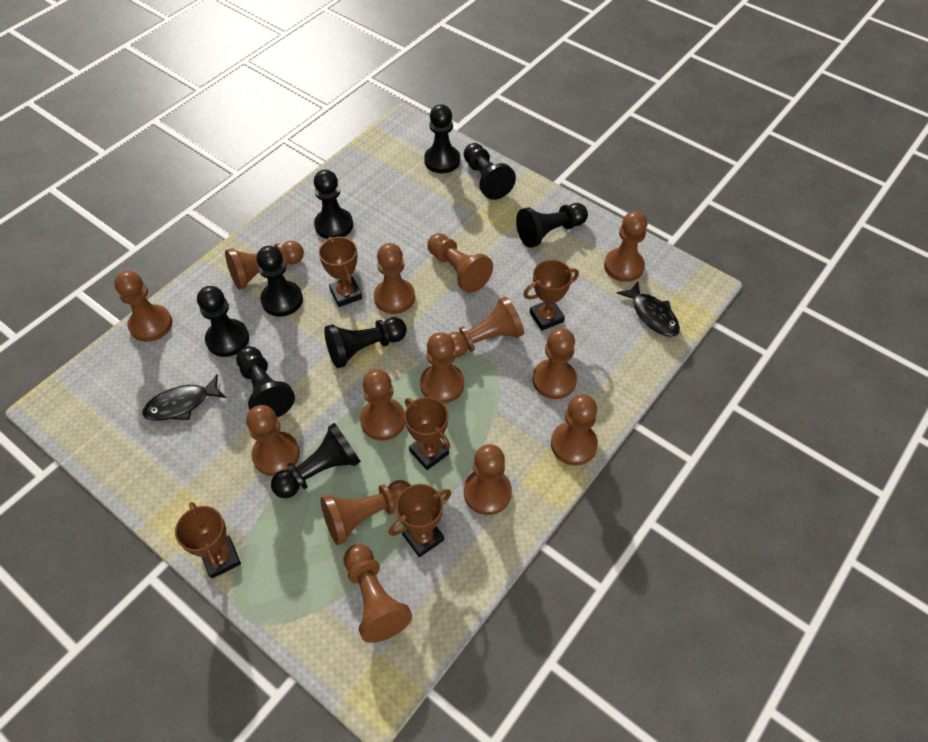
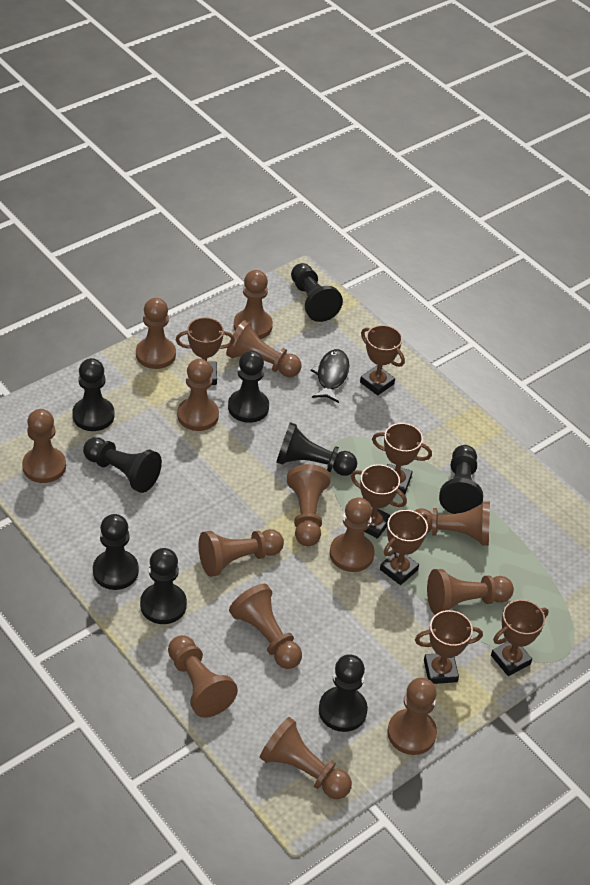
black fish: [142,374,226,421] [617,281,680,337] = 2 -> [310,349,349,403] = 1
brown trophy: [175,502,241,579] [319,237,362,307] [388,484,451,557] [404,397,450,470] [523,260,579,331] = 5 -> [176,317,235,385] [351,464,407,539] [360,325,405,395] [372,423,432,495] [380,510,428,585] [415,610,483,684] [491,599,548,676] = 7

